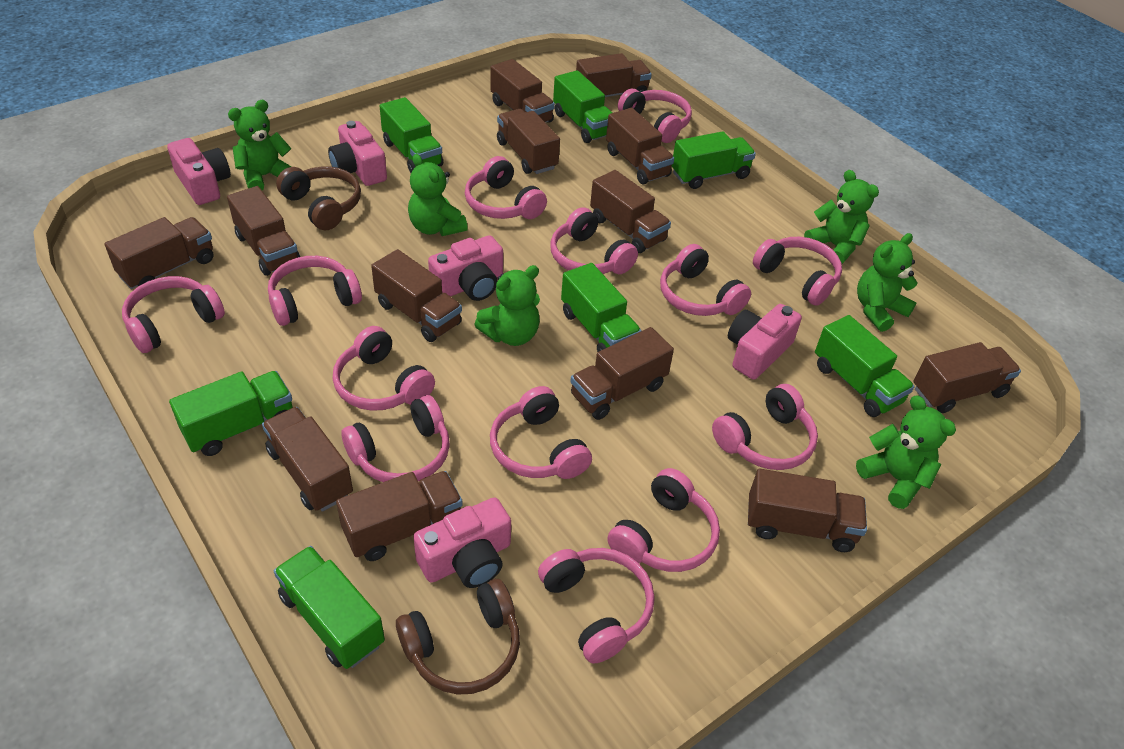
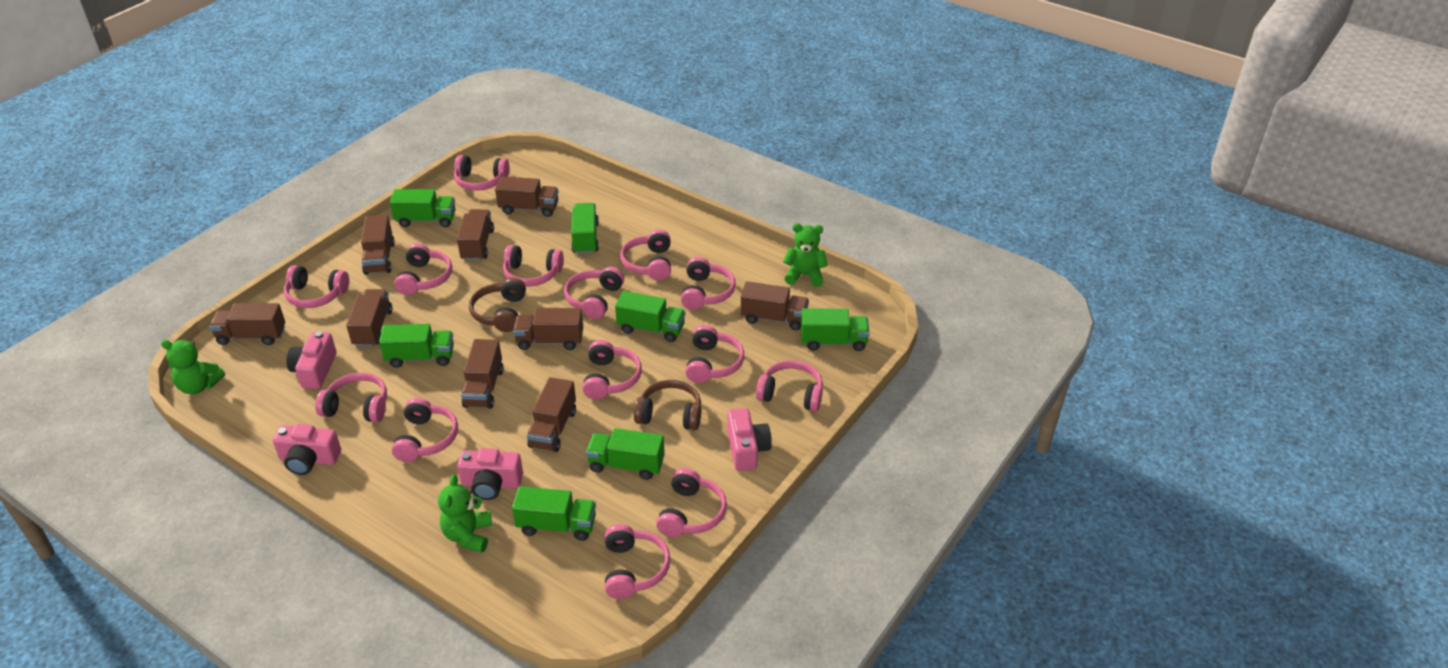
brown truck: [104,217,213,289] [227,186,300,276] [262,407,353,512] [336,471,462,561] [371,249,462,342] [490,59,555,123] [497,109,560,174] [570,327,674,420] [576,53,652,97] [590,170,671,253] [606,108,674,184] [748,469,867,552] [913,342,1021,413] = 13 -> [209,303,285,345] [346,289,392,347] [361,215,395,275] [457,209,494,261] [461,339,503,409] [495,176,558,217] [513,308,583,350] [527,377,576,452] [741,281,809,330] = 9
green teddy bear: [228,100,292,190] [408,154,468,236] [474,265,540,346] [804,170,879,264] [856,395,956,509] [857,233,918,332] = 6 -> [161,340,225,395] [438,474,492,553] [783,223,828,287] = 3
pink camera: [167,138,231,205] [328,121,387,186] [413,497,511,588] [428,235,503,301] [728,304,802,380] = 5 -> [273,424,341,475] [286,331,336,389] [457,448,523,500] [727,408,772,471] = 4
pink headphones: [122,276,225,353] [268,256,362,326] [333,326,435,411] [341,395,450,482] [465,156,547,219] [490,386,592,479] [538,548,655,664] [551,207,638,274] [608,468,720,572] [618,89,692,143] [660,244,751,316] [712,384,818,470] [753,237,842,306] = 13 -> [284,265,349,308] [315,373,387,422] [392,398,458,462] [394,243,452,295] [454,155,509,191] [503,245,564,286] [564,267,624,319] [582,340,642,399] [605,524,670,599] [620,229,671,280] [656,468,727,537] [681,257,736,310] [685,325,744,383] [756,360,823,411] = 14

